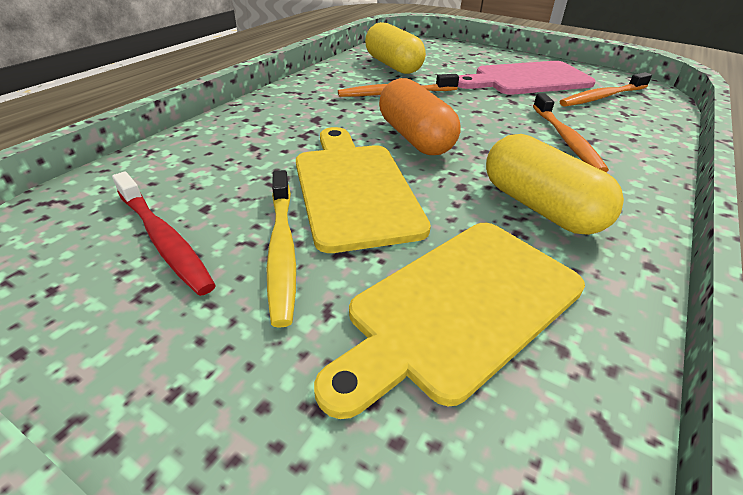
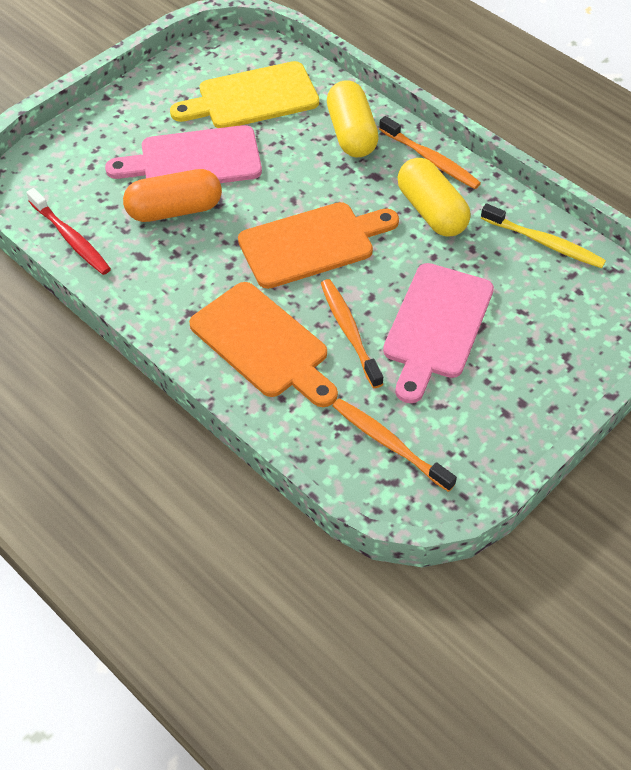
orange cutting board: none = 0 -> [189,282,338,407] [238,202,399,289] = 2
pink cutting board: [458,61,596,95] = 1 -> [105,125,262,183] [383,263,494,403] = 2
yellow cutting board: [296,127,431,253] [314,223,585,419] = 2 -> [170,61,319,128] = 1

